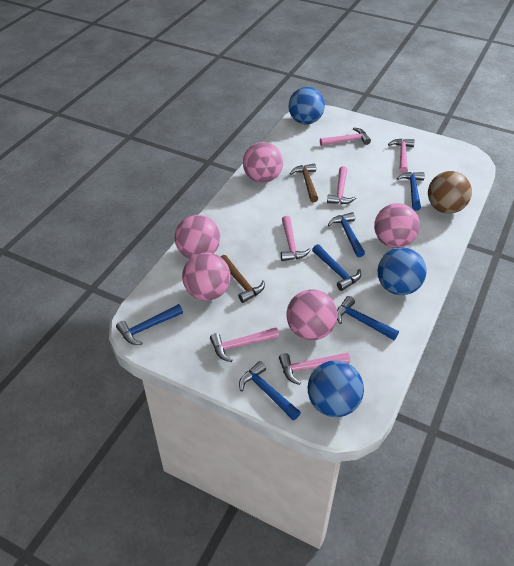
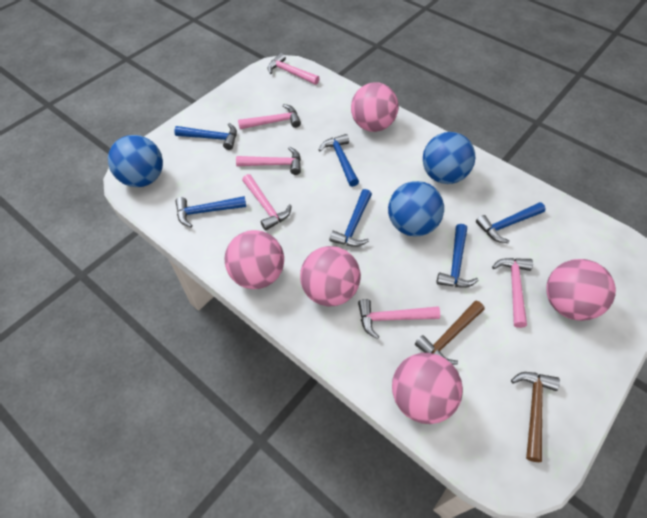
brown ball: [428,171,472,214] = 1 -> none = 0

